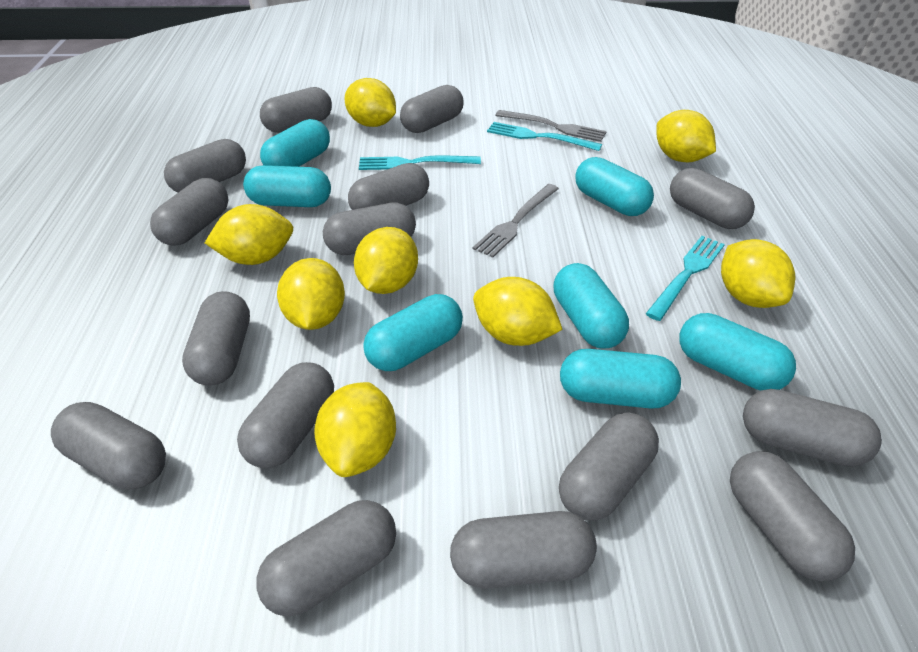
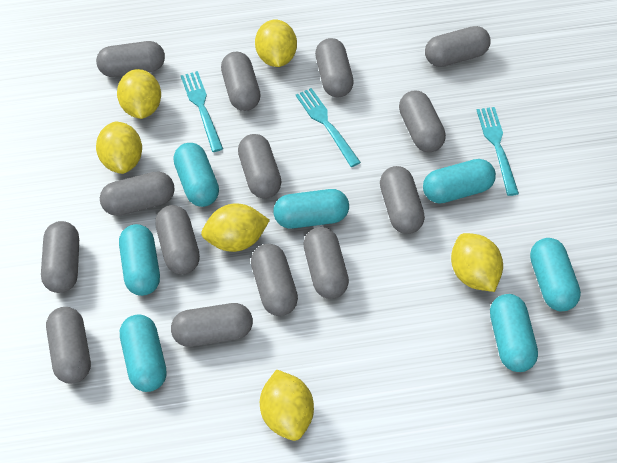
grey capsule: [51,402,166,490] [150,178,229,246] [164,139,246,192] [182,291,250,386] [237,362,334,468] [256,500,396,617] [260,87,332,133] [323,202,416,255] [348,163,429,210] [400,85,464,133] [450,511,597,589] [559,412,659,521] [670,168,755,229] [730,451,855,582] [743,389,882,467] = 15 -> [41,221,79,293] [46,307,91,384] [96,41,165,77] [100,171,175,216] [155,205,200,274] [171,303,253,347] [221,52,261,111] [238,134,281,199] [251,244,298,316] [304,227,349,299] [315,38,354,97] [380,166,425,234] [399,91,446,152] [425,26,491,67] = 14
grey fork: [473,184,559,258] [495,110,607,142] = 2 -> none = 0
yellow lemon: [205,204,293,265] [277,258,345,330] [314,382,396,477] [345,78,396,127] [354,227,418,294] [473,277,563,346] [656,110,716,162] [721,239,795,308] = 8 -> [96,121,142,174] [117,69,161,119] [201,204,270,252] [255,20,297,67] [260,370,314,441] [451,233,503,292] = 6

